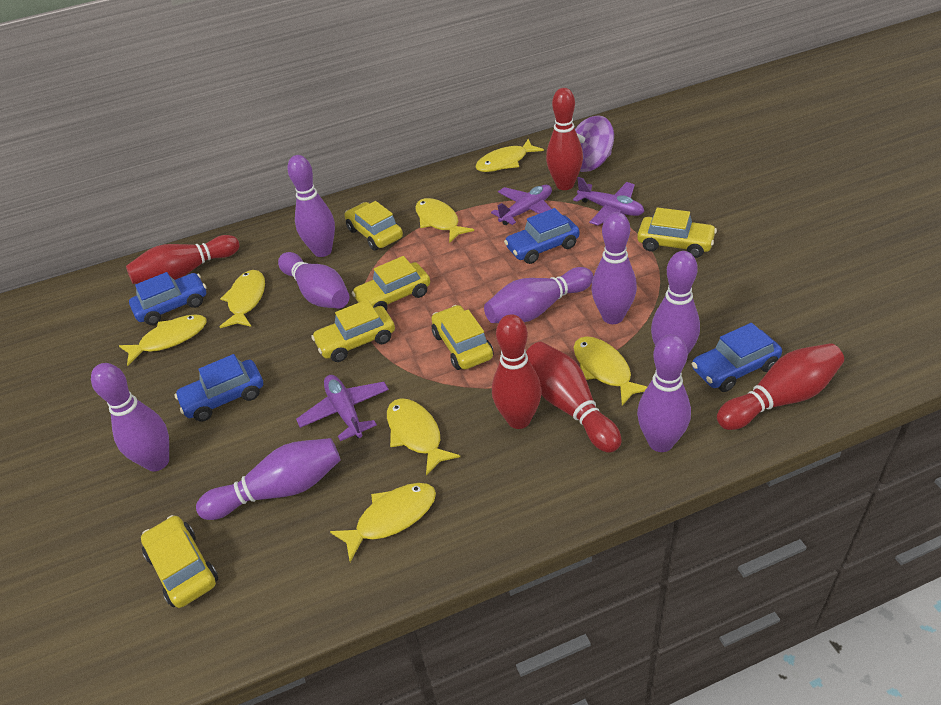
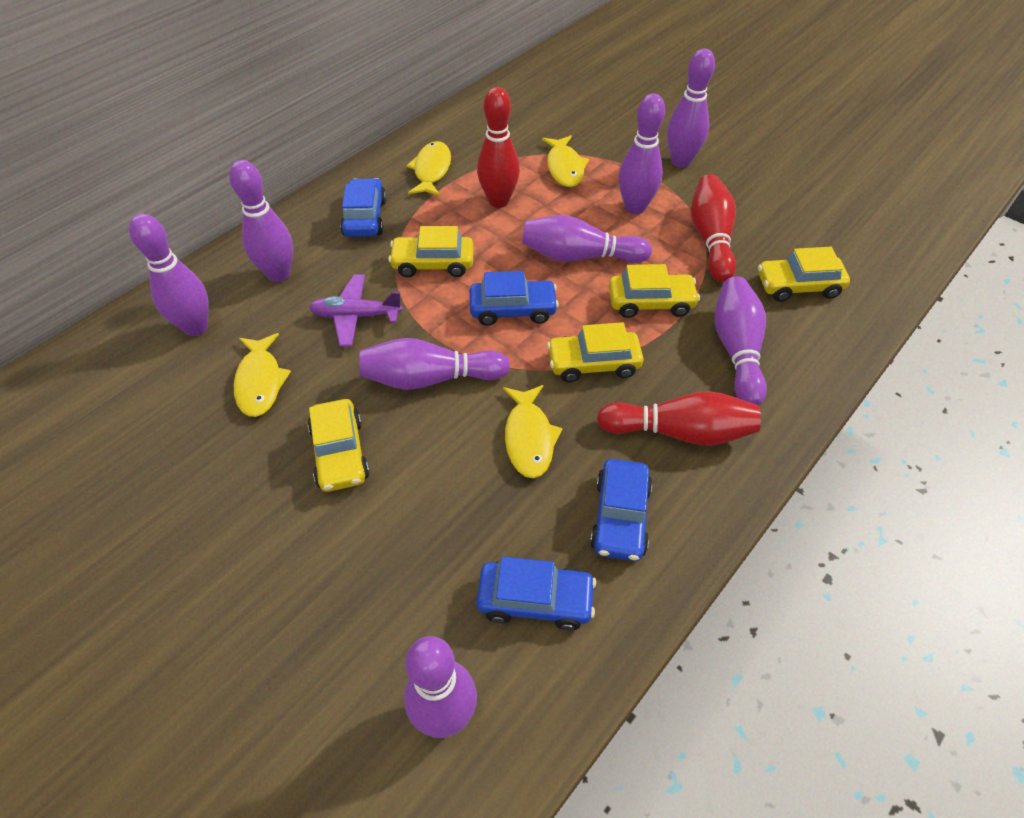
purple plane: [296,375,389,441] [491,185,552,225] [573,177,644,226] = 3 -> [309,274,403,347] = 1
purple spinning top: [575,115,614,172] = 1 -> none = 0
red bowling pin: [126,235,239,284] [492,314,542,429] [526,342,622,453] [546,88,583,190] [717,343,844,430] = 5 -> [477,87,520,208] [597,391,761,446] [691,174,736,282] = 3
yellow car: [141,515,218,608] [311,299,395,362] [345,201,403,251] [352,256,430,311] [431,305,494,370] [637,207,717,258] = 6 -> [308,399,370,492] [388,226,474,277] [547,322,644,382] [609,264,700,318] [758,247,850,302] = 5
yellow fish: [119,314,206,366] [220,270,265,328] [330,483,436,562] [387,398,460,476] [415,198,474,243] [475,139,544,172] [574,336,647,406] = 7 -> [234,333,291,417] [406,141,451,196] [503,385,563,478] [542,135,589,187] = 4

